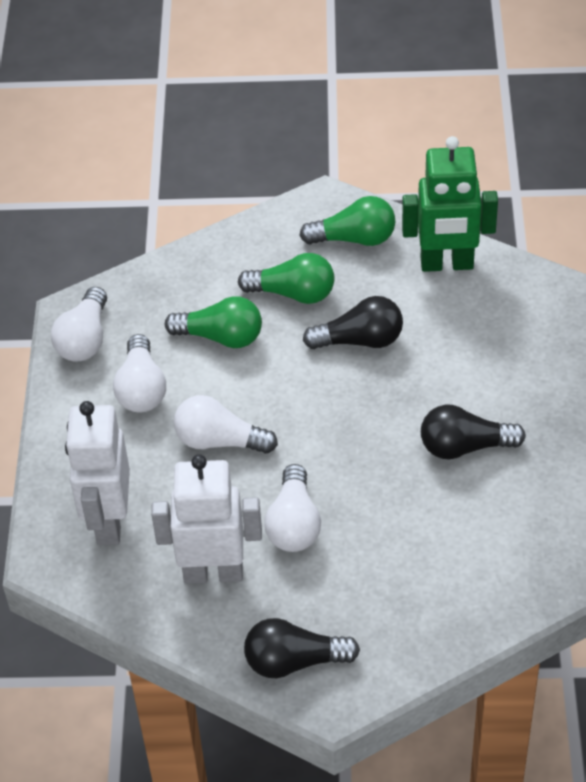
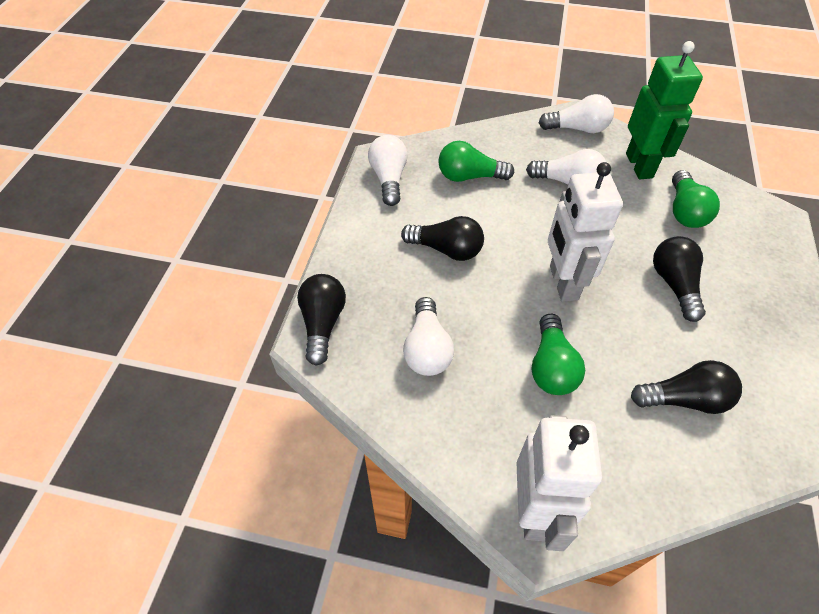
black light bulb: [244,618,360,678] [303,296,403,349] [421,405,526,459] = 3 -> [297,274,346,366] [401,216,484,261] [631,360,742,414] [653,236,706,322] = 4

